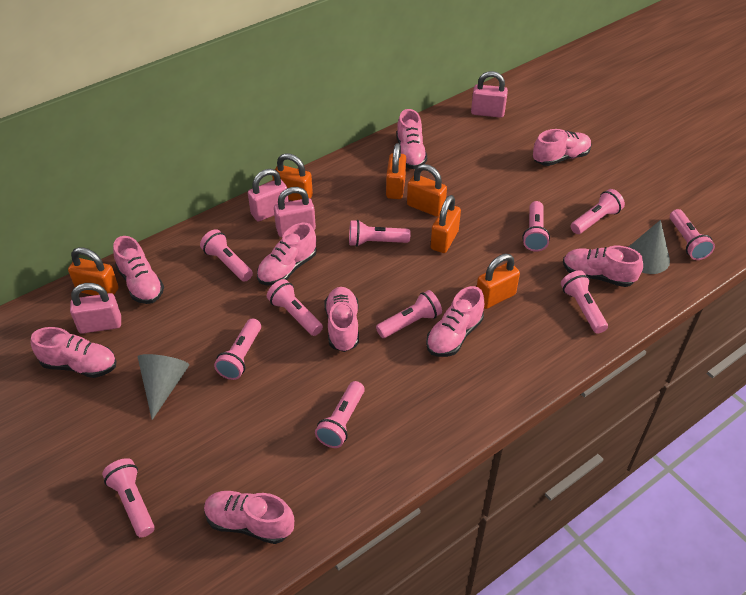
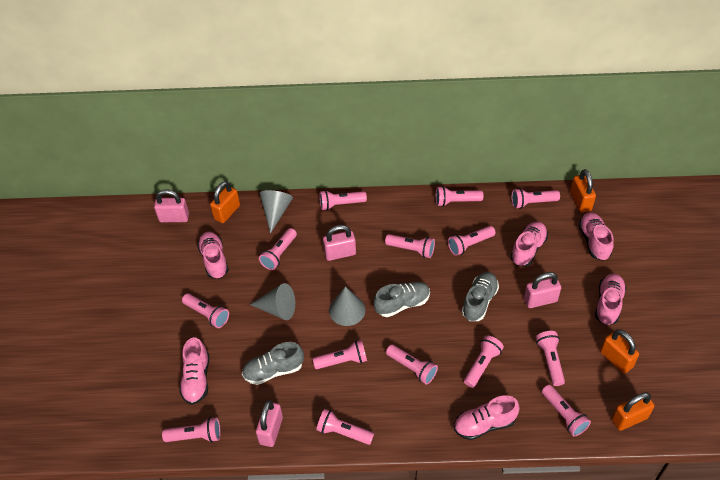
grey cone: [138,354,189,420] [629,220,670,274] = 2 -> [250,283,295,320] [259,190,293,233] [329,286,366,326] = 3
grey shoe: none = 0 -> [242,342,304,385] [373,282,430,317] [462,272,499,321] = 3
orange padlock: [68,247,119,295] [272,153,313,201] [386,143,406,199] [407,164,447,217] [431,195,461,253] [477,254,520,309] = 6 -> [210,181,240,223] [570,169,596,213] [600,329,639,374] [612,392,654,431] = 4
pink flashlight: [102,458,155,537] [200,229,253,282] [214,318,261,380] [267,279,323,336] [315,381,365,448] [349,220,411,247] [376,290,442,338] [522,201,550,252] [561,270,608,334] [571,189,625,234] [670,209,715,260] = 11 -> [162,417,221,442] [182,293,229,328] [259,228,297,270] [313,340,367,369] [316,409,374,445] [319,190,367,211] [385,234,435,258] [386,344,438,385] [436,186,484,207] [448,226,496,256] [464,335,504,388] [511,188,560,209] [536,331,565,386] [542,385,591,437] = 14
pink shoe: [31,327,117,378] [113,236,164,304] [204,491,294,544] [257,223,317,286] [325,287,359,352] [396,109,427,169] [426,286,484,357] [533,129,592,166] [563,246,643,287] = 9 -> [179,337,209,405] [197,232,229,279] [454,395,520,440] [510,222,548,266] [578,212,614,261] [595,274,627,325] = 6

